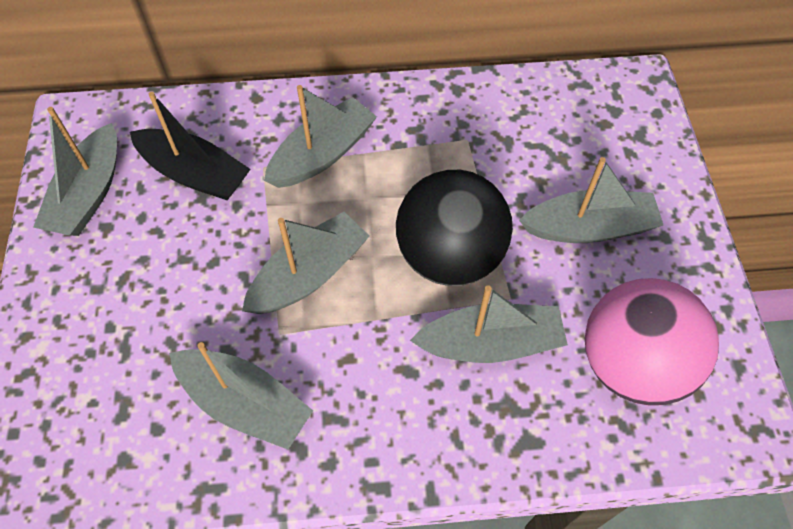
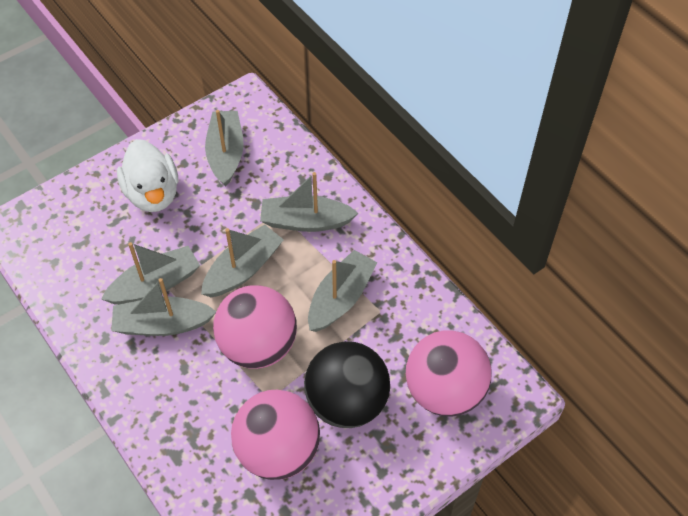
black boat: [130,92,251,200] = 1 -> none = 0
pink ball: [585,278,719,406] = 1 -> [213,285,297,369] [231,390,320,480] [406,331,492,416] = 3
white duck: none = 0 -> [117,139,178,212] = 1

